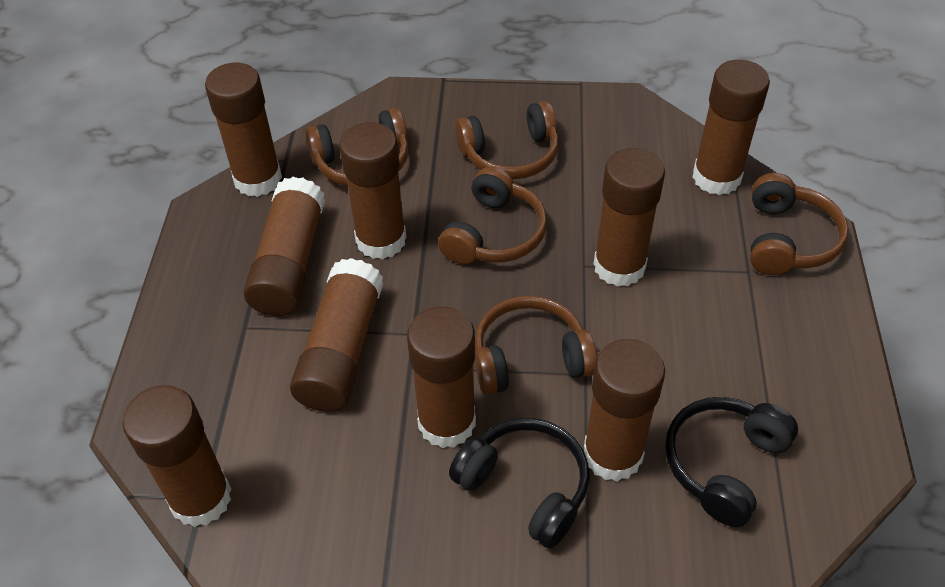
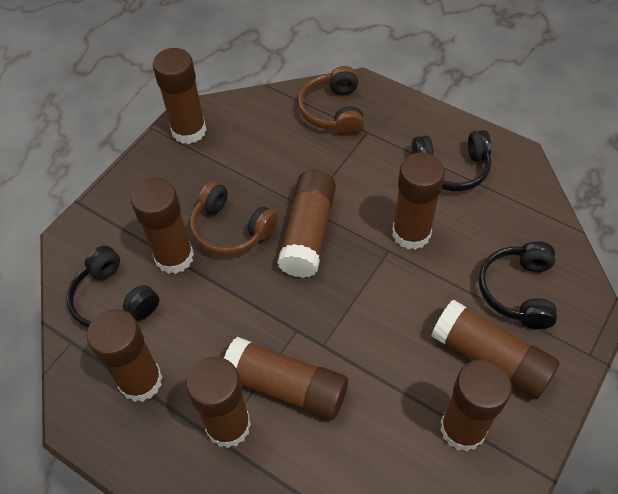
black headphones: [449,418,589,549] [665,397,798,527] = 2 -> [66,246,159,328] [411,130,491,192] [479,241,557,329] = 3
brown headphones: [305,108,409,186] [438,167,547,264] [455,101,559,179] [475,296,597,395] [750,173,849,275] = 5 -> [190,181,278,256] [298,66,365,136] = 2

